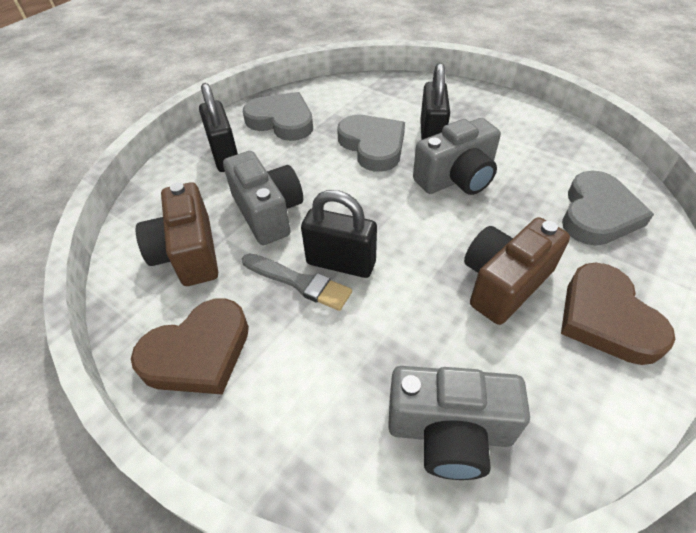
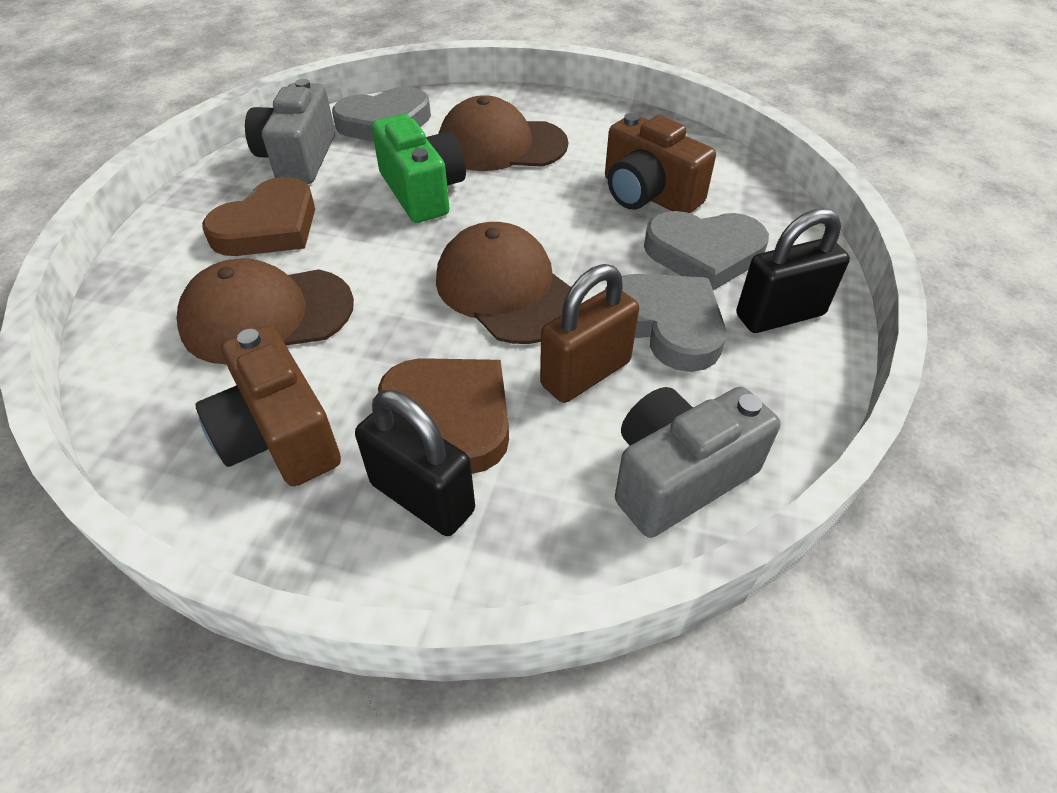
black padlock: [199,83,238,172] [301,190,377,278] [420,63,450,140] = 3 -> [355,390,475,536] [736,209,850,333] = 2
brown cap: none = 0 -> [177,258,354,365] [436,222,571,344] [439,95,568,171] = 3
brown padlock: none = 0 -> [540,264,639,403] = 1
green camera: none = 0 -> [372,114,466,223] = 1
grey brush: [242,253,352,311] = 1 -> none = 0
grey camera: [223,151,303,245] [388,366,530,480] [413,118,501,195] = 3 -> [245,79,335,184] [615,387,781,538] = 2

